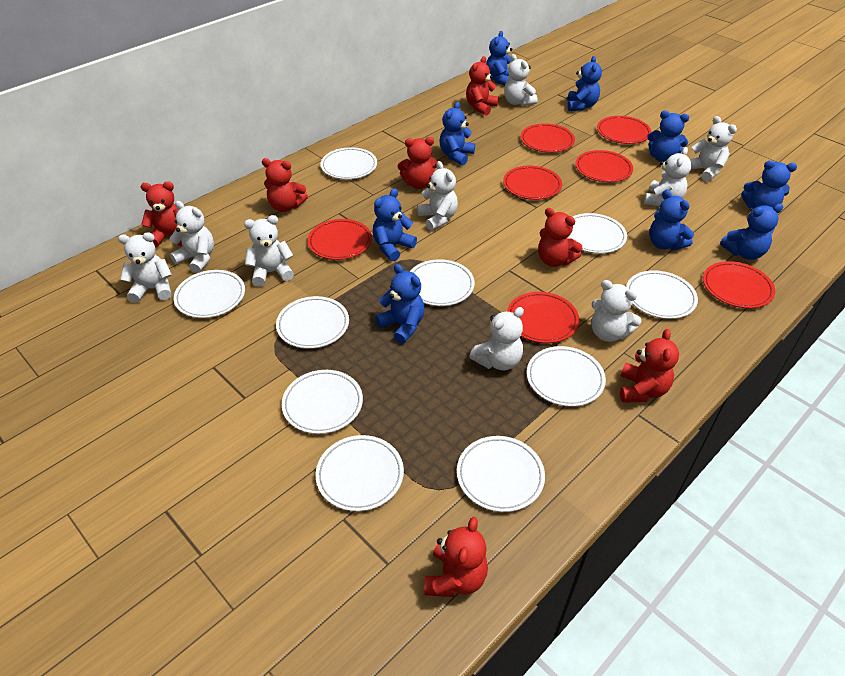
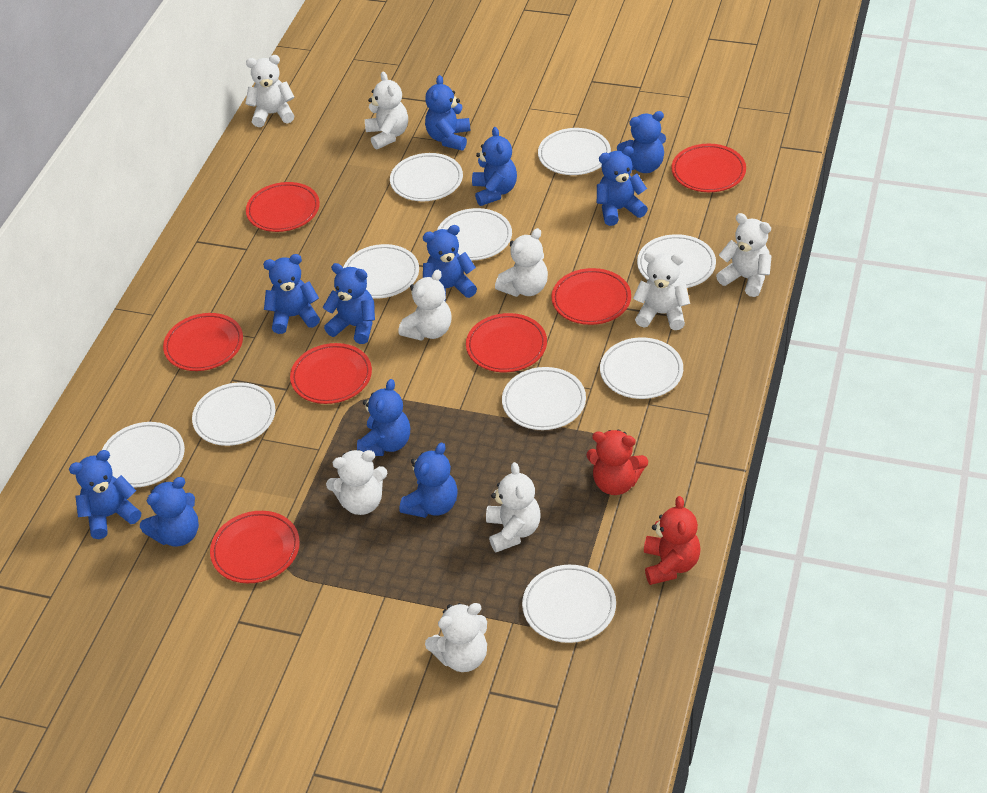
blue teddy bear: [373,188,417,261] [375,264,425,344] [440,102,475,165] [486,31,513,85] [567,56,602,111] [647,110,689,162] [649,190,694,250] [720,204,783,260] [741,160,797,209] = 9 -> [69,450,141,539] [140,477,199,546] [263,254,320,334] [323,263,375,344] [357,379,410,456] [400,442,458,518] [423,225,477,301] [425,75,470,150] [472,127,517,206] [597,146,648,226] [617,111,666,173] = 11
red teddy bear: [141,181,182,247] [262,158,308,212] [398,137,438,189] [424,517,488,597] [466,56,499,116] [538,208,582,267] [620,329,679,403] = 7 -> [586,430,648,495] [644,496,701,585] = 2

